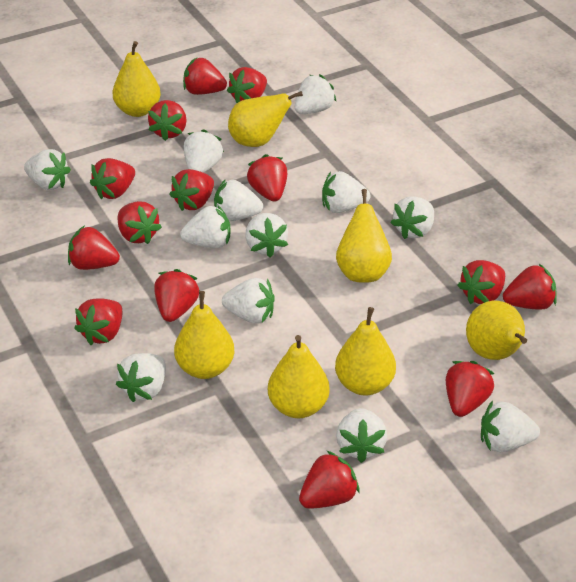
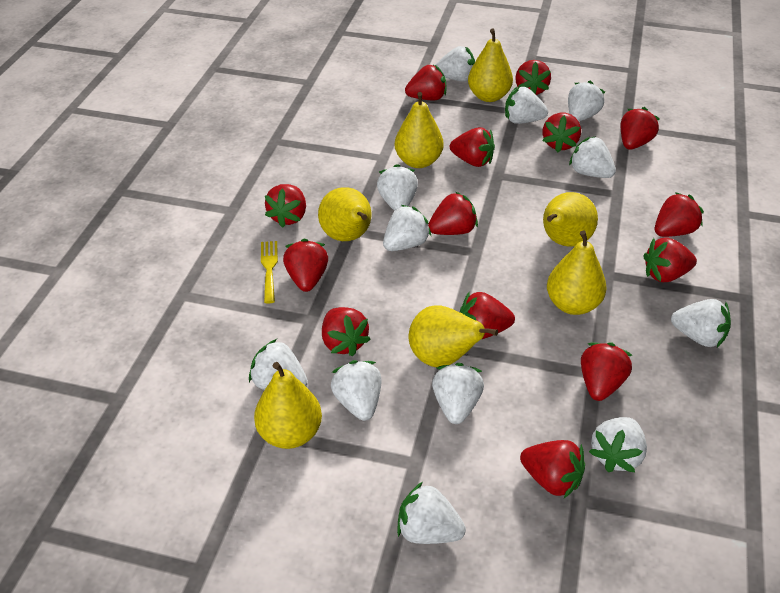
yellow fork: none = 0 -> [261,241,278,303] = 1

